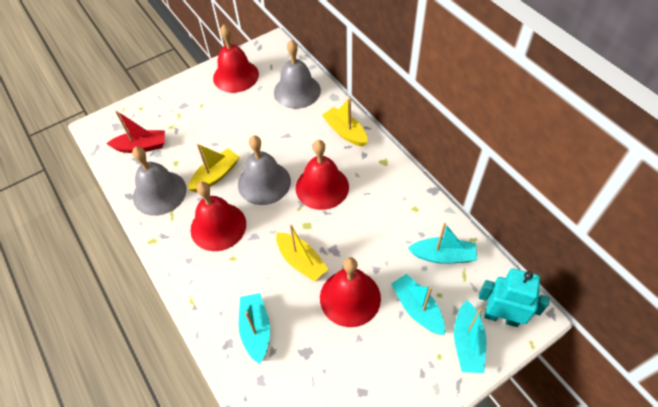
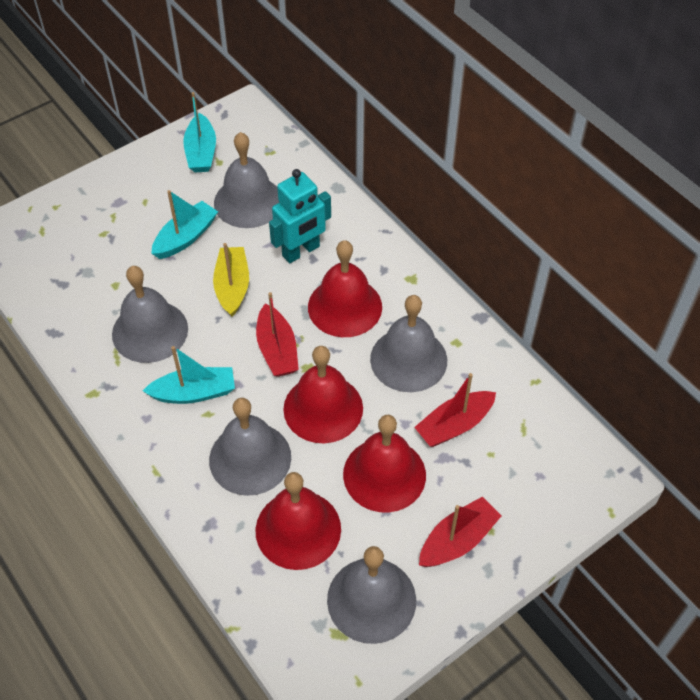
grey bell: [132,147,187,216] [238,135,291,205] [274,40,321,109] = 3 -> [112,266,188,363] [209,398,291,496] [214,132,279,228] [327,546,416,644] [370,295,447,392] = 5
red boat: [106,111,165,153] = 1 -> [256,292,299,377] [414,373,496,447] [419,497,501,567] = 3
turquoise boat: [239,293,270,364] [391,274,445,335] [408,223,477,264] [454,300,486,373] = 4 -> [143,346,235,404] [151,190,218,259] [183,92,216,172] = 3
yellow boat: [188,144,239,192] [276,224,328,282] [322,98,368,146] = 3 -> [213,243,249,317] = 1

